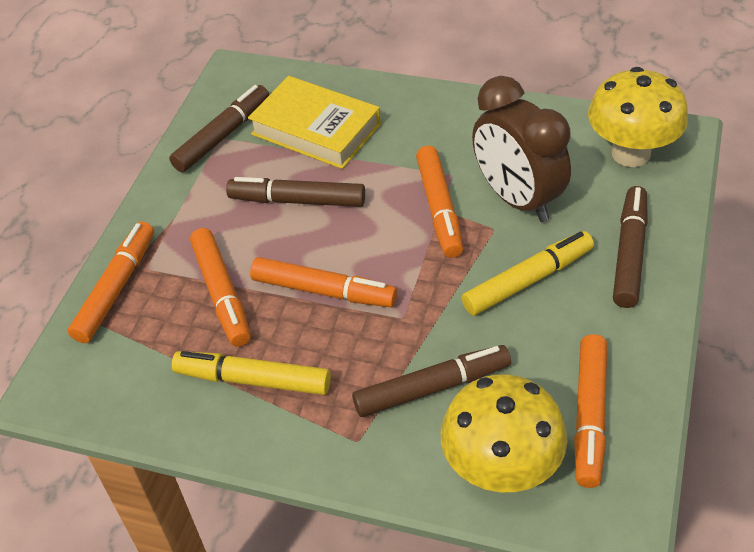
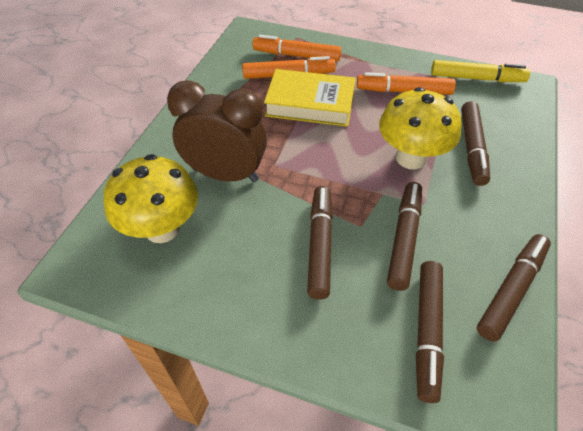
brown marker: [169,85,269,172] [226,177,365,207] [352,345,511,417] [613,186,648,308] = 4 -> [307,186,333,300] [387,182,422,291] [416,261,444,403] [461,101,490,186] [477,234,551,341] = 5
orange marker: [68,222,154,343] [190,228,251,347] [250,257,397,307] [416,146,463,258] [574,334,607,488] = 5 -> [242,56,336,79] [253,35,341,62] [357,72,456,95] = 3
yellow marker: [172,351,331,395] [461,231,594,316] = 2 -> [431,60,530,82] = 1

